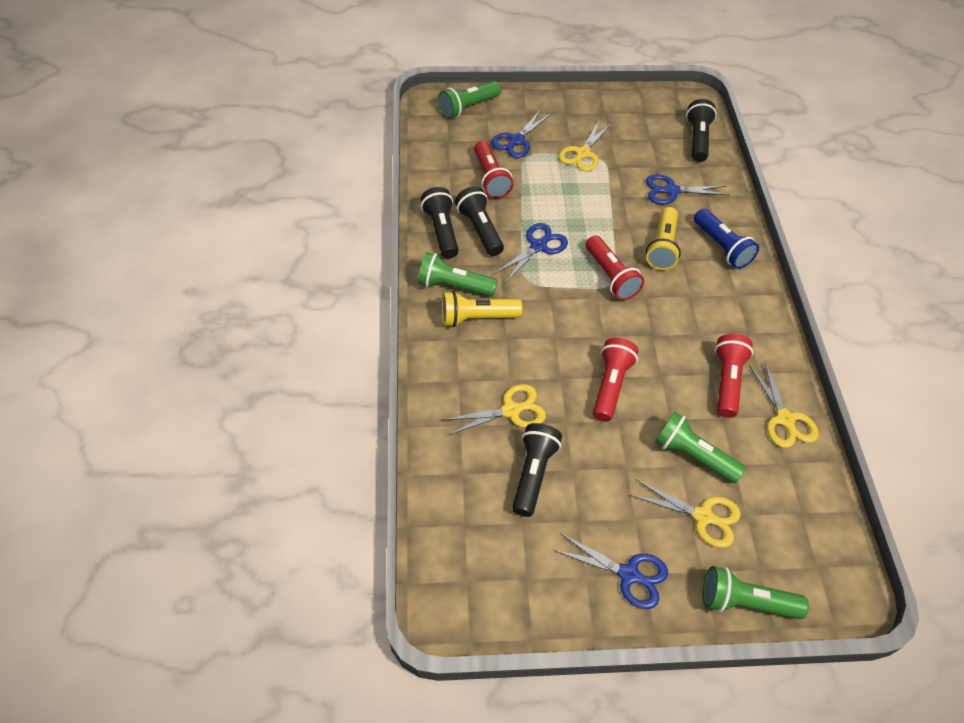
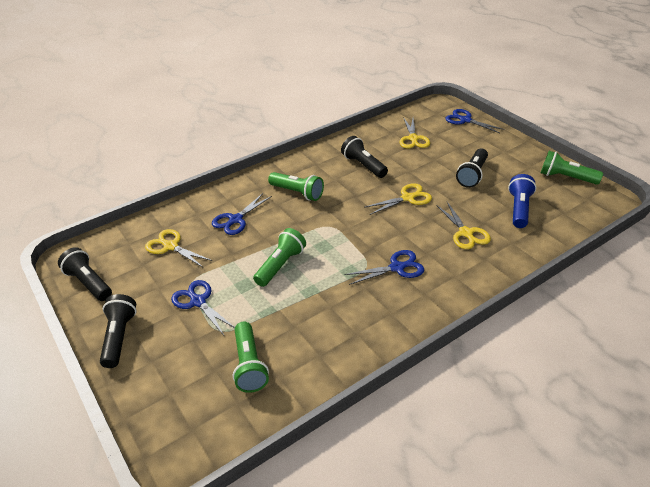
red flashlight: [474,141,514,199] [586,236,644,300] [593,338,639,422] [715,334,753,418] = 4 -> none = 0
yellow flashlight: [442,291,522,327] [646,207,681,270] = 2 -> none = 0

